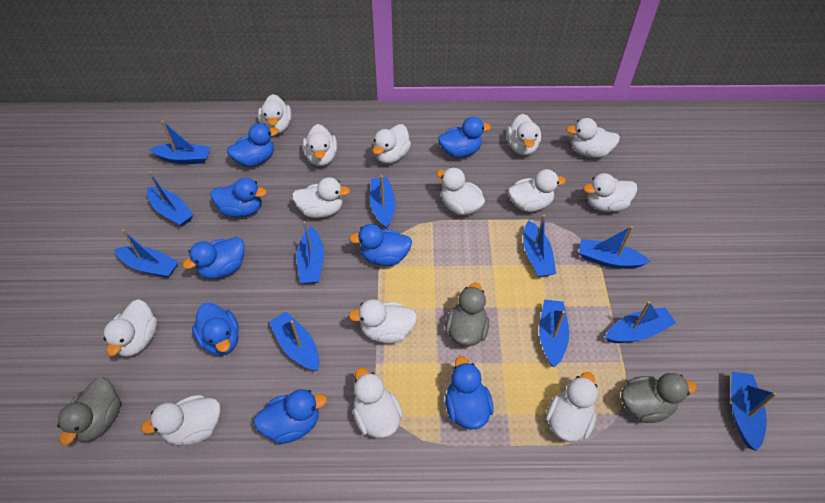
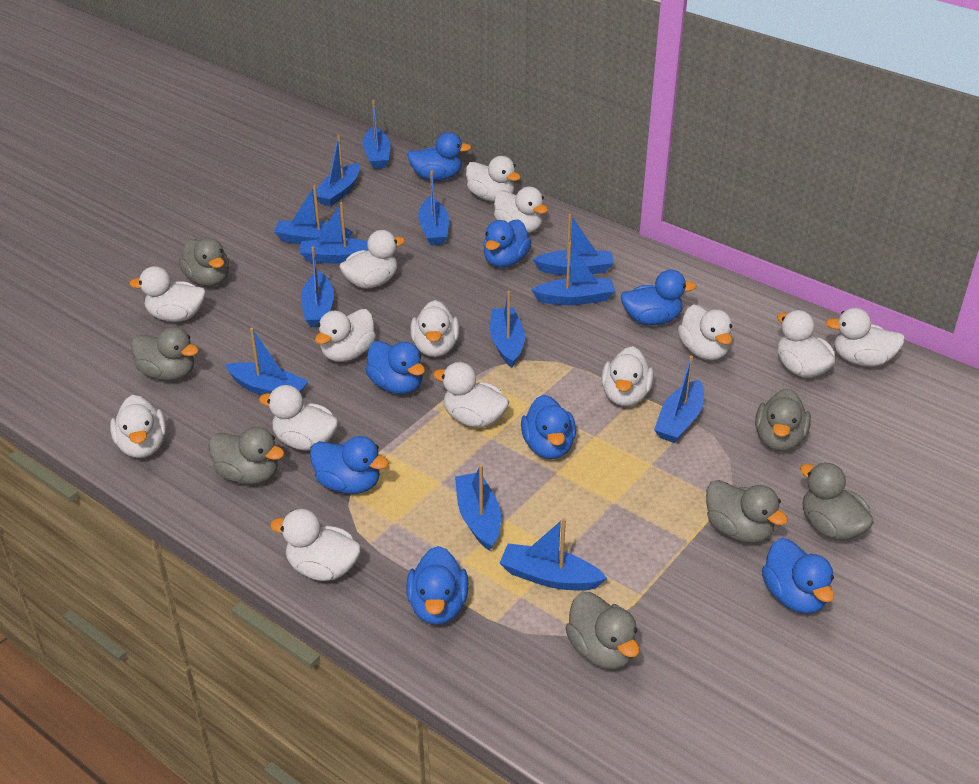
blue boat: [114,229,179,278] [147,171,194,227] [149,121,211,164] [269,311,319,371] [297,221,324,284] [370,175,396,229] [523,215,556,277] [539,299,569,367] [579,226,650,269] [605,301,676,343] [731,372,777,451] = 11 -> [225,328,309,396] [274,186,352,244] [300,202,368,264] [301,246,334,327] [313,135,360,206] [363,100,390,169] [418,171,449,245] [455,465,501,551] [490,291,525,368] [500,518,607,591] [531,242,615,305] [532,214,614,275] [654,355,704,443] = 13
grey duck: [57,377,121,445] [445,282,489,346] [621,373,697,423] = 3 -> [131,327,198,381] [179,238,229,286] [208,427,284,485] [565,592,639,669] [706,480,788,543] [755,389,811,451] [800,463,874,541] = 7

